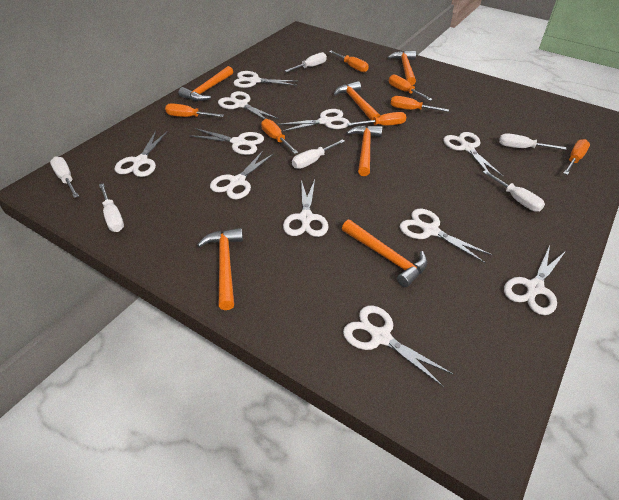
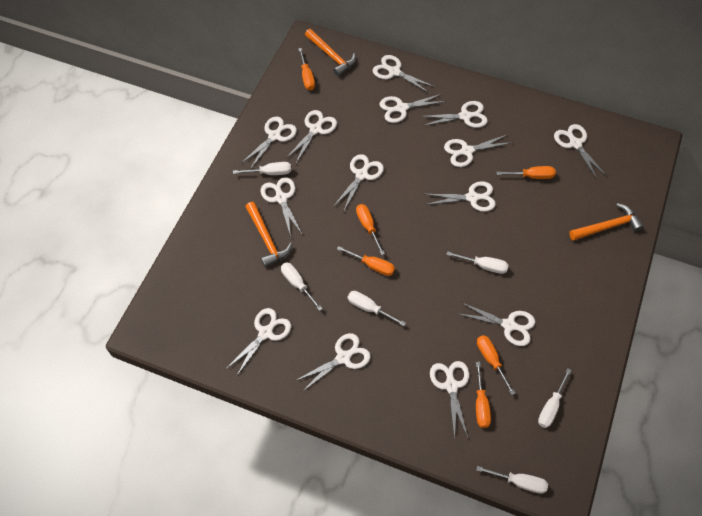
orange hammer: [178,66,233,101] [197,228,243,310] [334,81,381,120] [342,220,427,287] [346,125,382,176] [388,51,416,86] = 6 -> [246,202,292,267] [305,29,356,76] [569,203,644,241] = 3
orange screwdriver: [165,103,224,117] [261,119,298,154] [329,50,369,72] [348,112,406,126] [389,74,433,101] [391,96,449,112] [564,139,590,175] = 7 -> [298,48,315,90] [337,246,395,276] [356,204,385,255] [476,362,491,428] [477,335,516,395] [497,166,556,179] = 6
white scissors: [115,131,168,177] [189,128,264,155] [210,151,273,199] [218,91,279,119] [233,71,297,88] [277,109,350,132] [283,180,328,237] [343,306,453,387] [400,209,492,263] [443,132,503,176] [504,245,566,315] = 11 -> [226,308,291,377] [241,117,297,169] [260,177,302,237] [286,110,337,163] [295,333,371,392] [333,154,384,211] [373,55,435,94] [380,94,446,123] [420,101,488,128] [425,181,496,212] [430,361,469,440] [444,134,513,167] [459,303,535,346] [554,124,607,179] = 14

